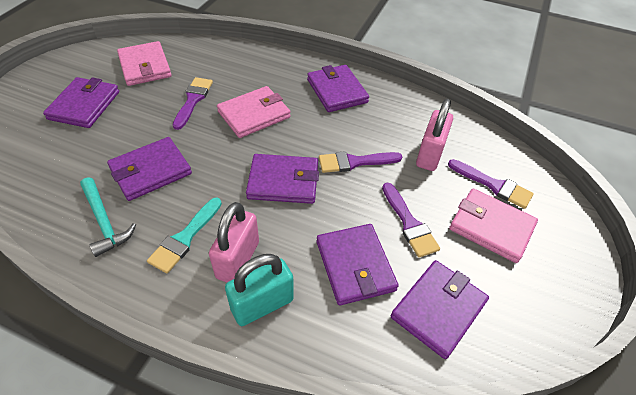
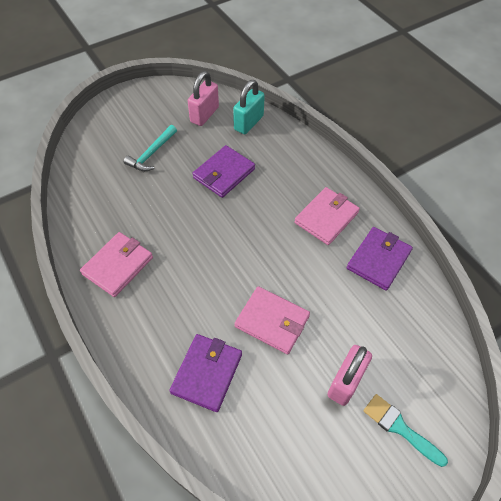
purple brush: [173,77,213,130] [319,151,402,173] [382,183,440,258] [448,159,534,209] = 4 -> none = 0
purple wallet: [43,77,119,128] [107,137,192,201] [246,154,319,204] [307,65,369,112] [317,224,399,305] [391,260,489,359] = 6 -> [169,334,242,412] [192,145,255,198] [347,227,413,291] = 3

